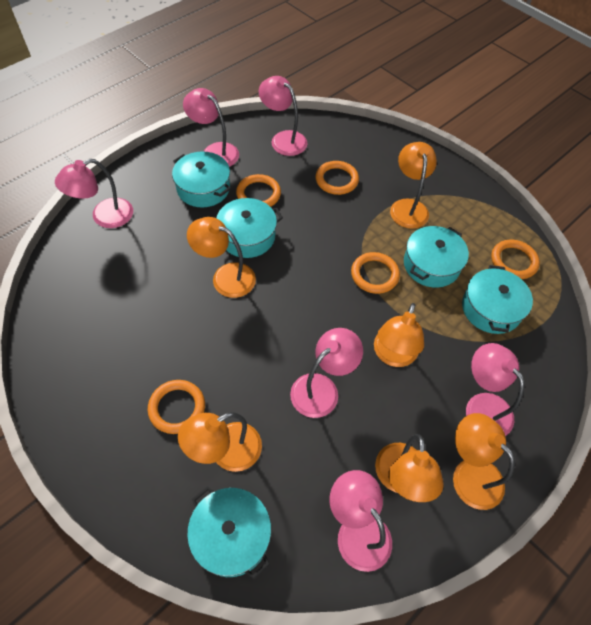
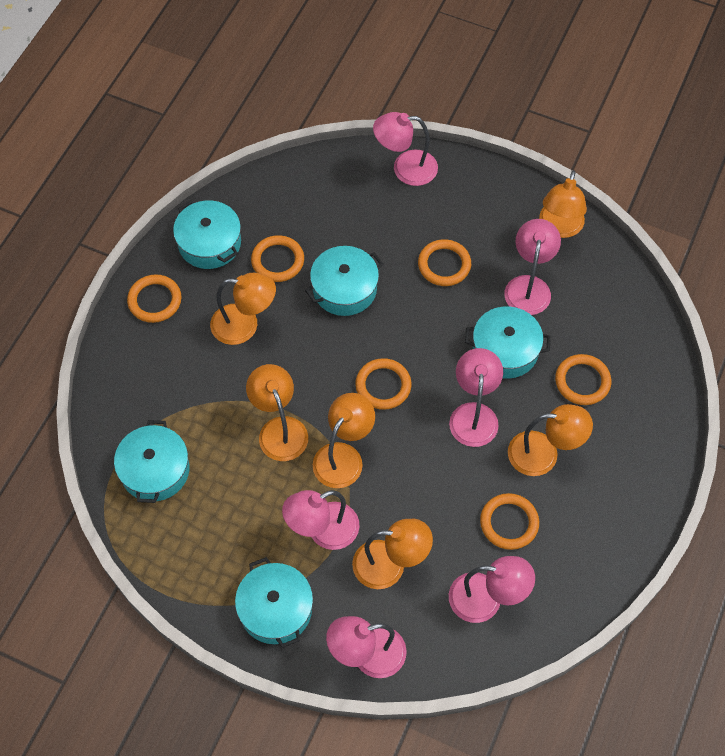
orange ring: [148,380,205,434] [236,174,281,207] [316,161,359,195] [351,252,400,294] [491,240,540,279] = 5 -> [127,274,181,323] [251,235,304,282] [355,358,412,410] [418,239,471,286] [480,493,539,550] [555,354,611,405] = 6

